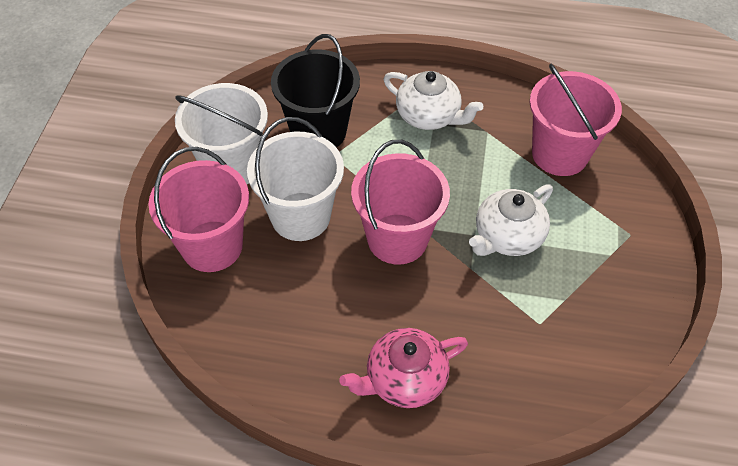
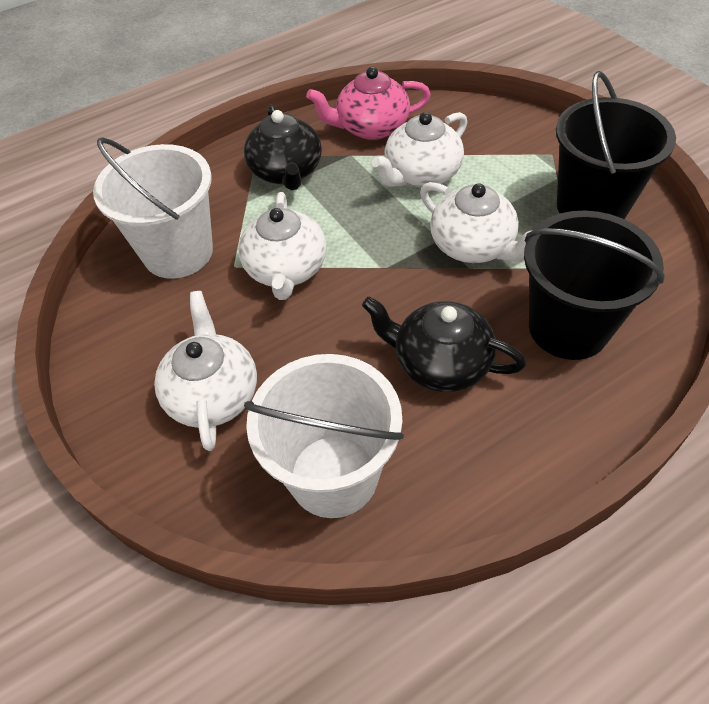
black bucket: [271,34,360,148] = 1 -> [524,211,665,360] [556,71,676,219] = 2
black teapot: none = 0 -> [244,104,322,190] [362,297,526,392] = 2
pink bucket: [148,147,249,272] [351,140,450,265] [530,64,622,176] = 3 -> none = 0
white teapot: [384,71,483,130] [469,184,553,256] = 2 -> [154,291,257,451] [238,192,327,300] [372,112,467,188] [420,182,533,263] = 4

